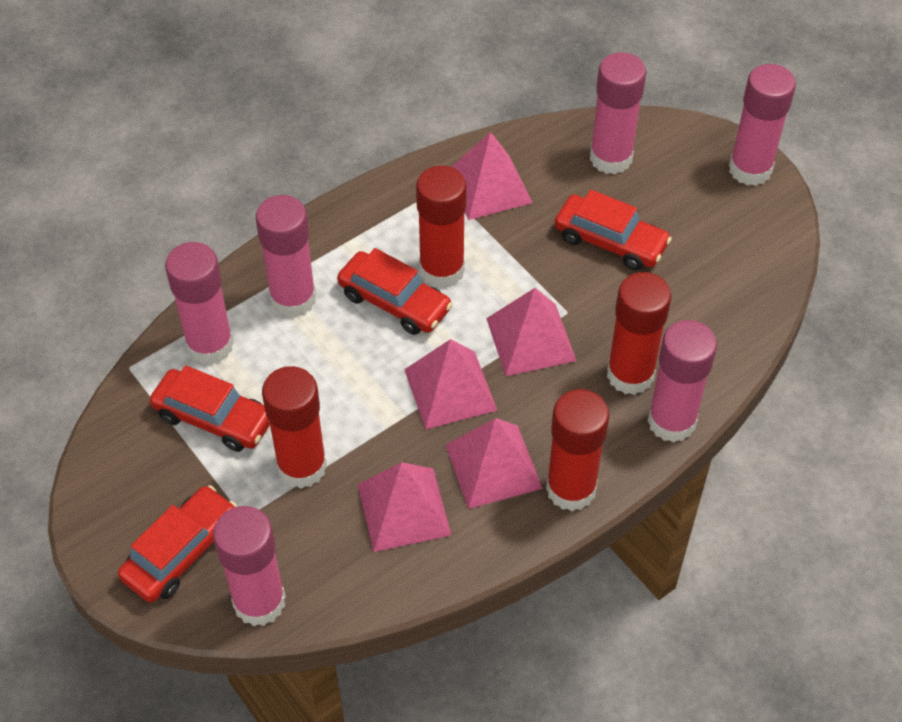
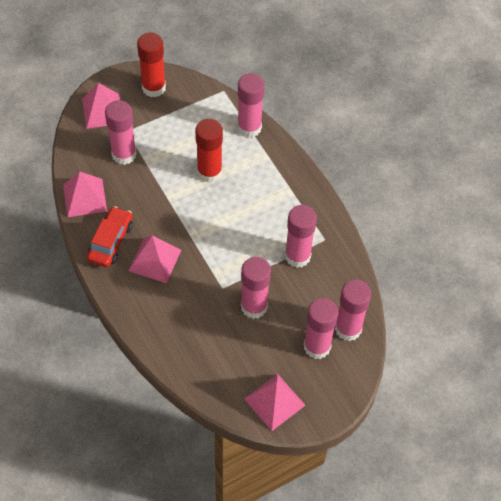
pink pyramid: [357,462,451,552] [404,339,498,430] [445,418,543,509] [451,132,533,220] [486,288,577,376] = 5 -> [63,172,107,217] [82,83,120,129] [128,236,181,283] [244,374,306,431] = 4
red car: [118,485,237,602] [150,365,270,452] [337,248,453,335] [555,190,672,270] = 4 -> [87,206,133,267] = 1
red glue stick: [262,366,327,489] [416,166,467,289] [546,389,609,511] [607,272,671,395] = 4 -> [137,33,166,97] [195,119,223,183] = 2

